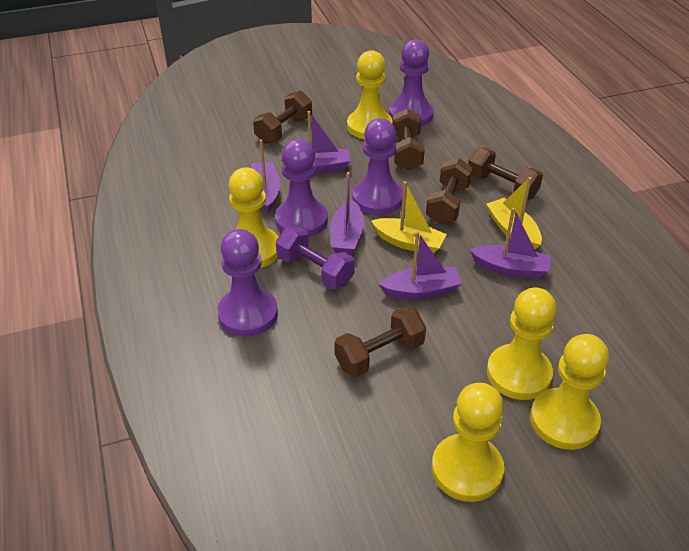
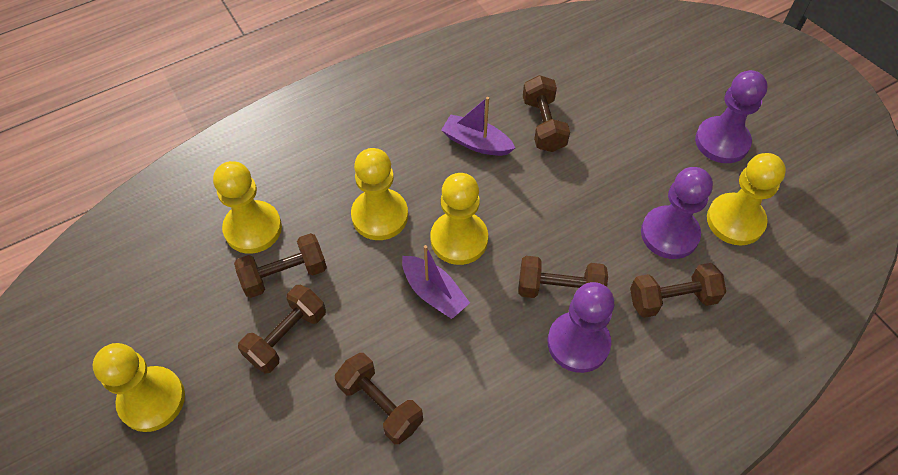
brown dumbbell: [253,91,312,144] [334,307,426,377] [392,109,425,170] [426,158,473,224] [468,147,543,200] = 5 -> [234,233,327,298] [238,285,326,374] [335,353,423,444] [518,256,608,298] [523,75,570,152] [630,263,726,318] = 6
purple boat: [251,139,281,212] [281,111,350,174] [330,172,364,255] [379,232,462,299] [470,208,551,279] = 5 -> [402,245,470,319] [441,97,515,156] = 2
purple dumbbell: [276,226,355,290] = 1 -> none = 0
purple pawn: [217,229,278,336] [275,139,328,237] [352,118,403,215] [389,39,434,126] = 4 -> [548,282,614,373] [641,167,713,259] [695,70,767,163] = 3
yellow boat: [371,181,447,254] [486,177,542,250] = 2 -> none = 0

